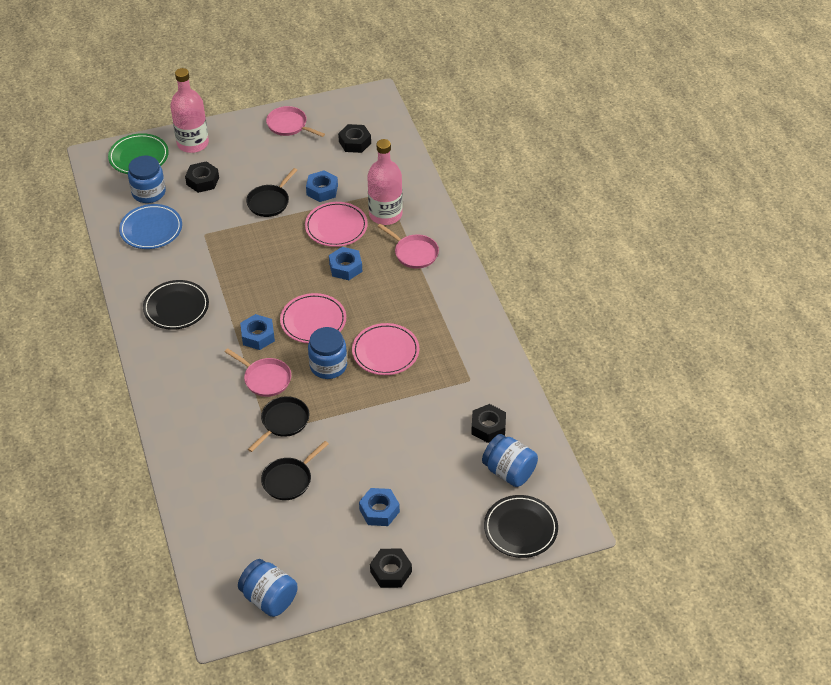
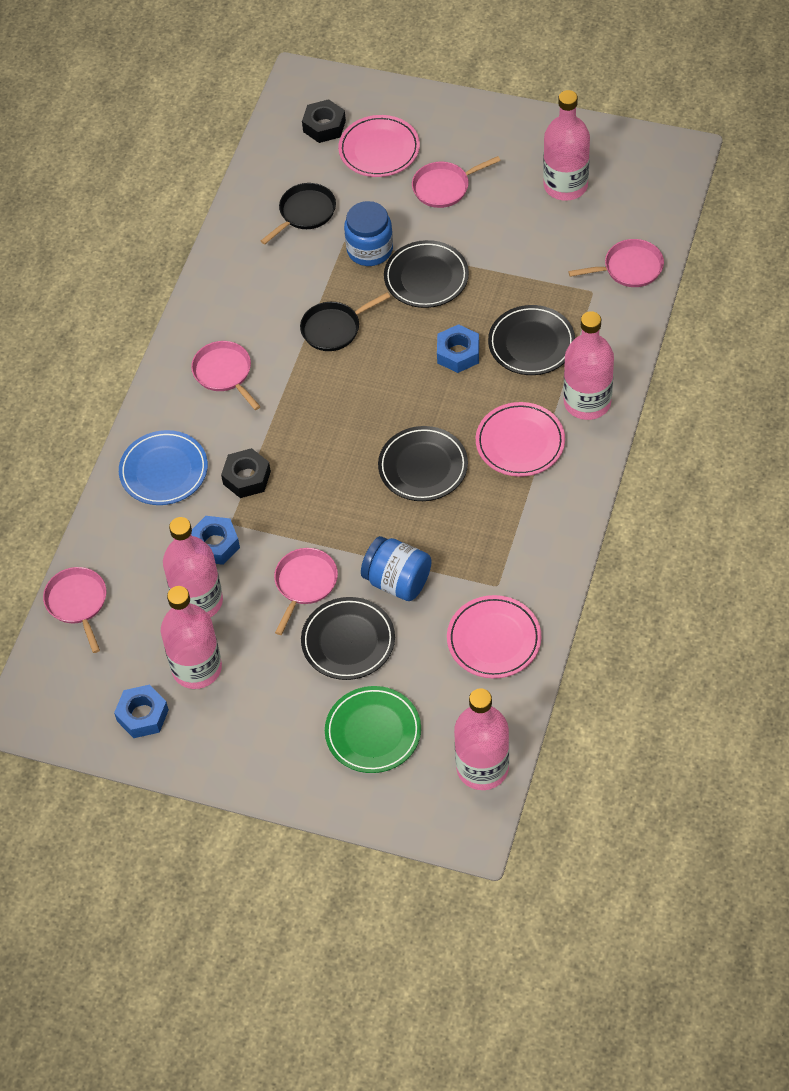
black nut: [185,161,219,193] [338,124,371,153] [370,549,412,588] [471,404,506,443] = 4 -> [221,448,271,498] [302,99,346,143] = 2
black pan: [246,168,297,217] [248,396,309,452] [261,441,329,500] = 3 -> [261,183,336,245] [300,292,390,351] = 2
black plate: [143,280,209,330] [484,495,558,558] = 2 -> [301,597,395,680] [378,426,468,501] [384,240,469,308] [488,305,575,375] = 4
blue jar: [128,156,166,203] [238,559,298,617] [308,327,347,379] [482,434,538,487] = 4 -> [344,201,393,266] [361,536,432,601] = 2
blue nut: [240,314,275,350] [306,170,338,202] [329,247,362,280] [359,488,400,526] = 4 -> [114,685,169,738] [191,516,240,565] [437,324,479,373] = 3
pink bottle: [170,68,209,153] [367,139,403,225] = 2 -> [161,586,222,689] [163,517,223,618] [454,688,509,790] [543,90,590,201] [563,311,614,420] = 5
pink pan: [225,348,291,397] [266,106,325,137] [377,223,439,269] = 3 -> [43,567,107,653] [191,341,261,410] [274,548,338,635] [412,156,501,208] [568,239,664,287] = 5

